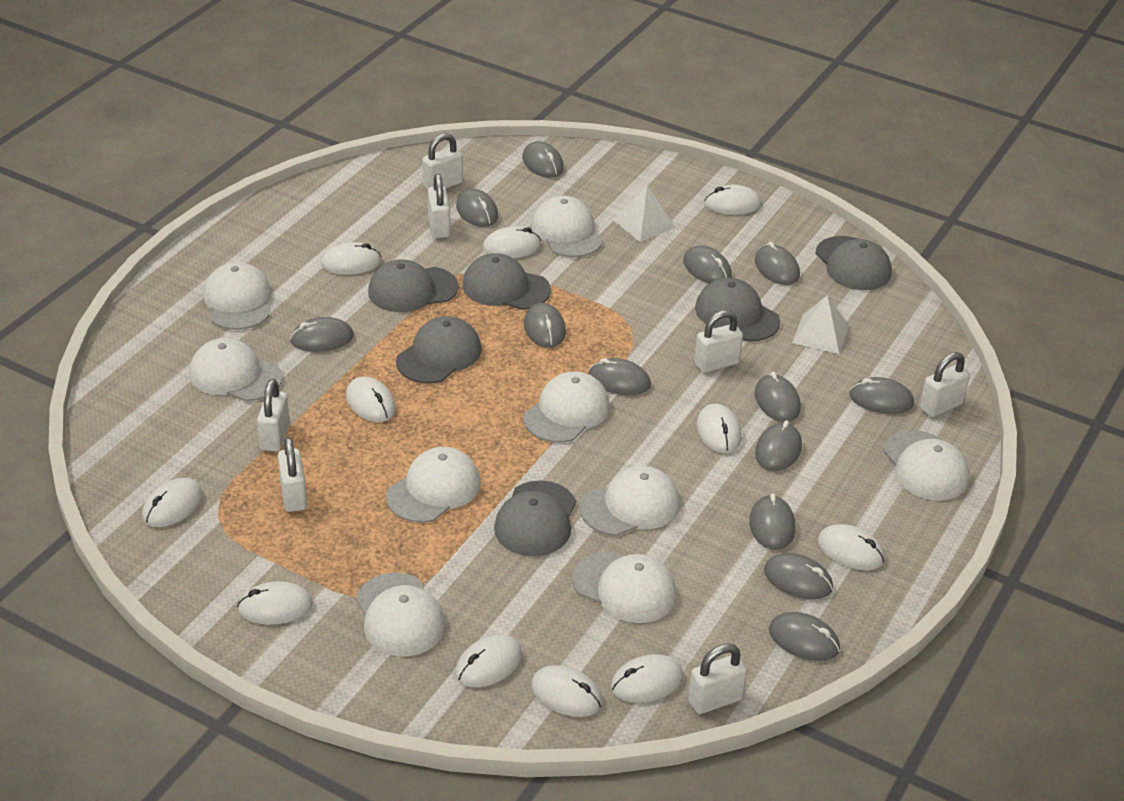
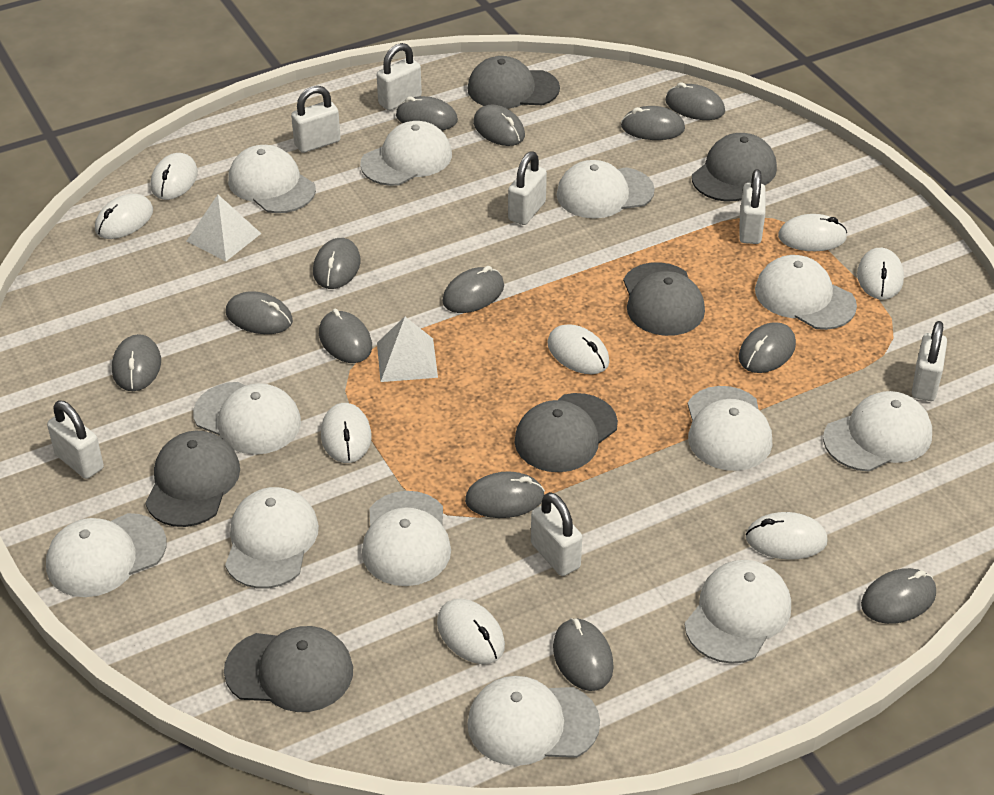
white cap: [189,338,283,401] [203,262,271,330] [356,573,446,656] [386,447,481,523] [524,371,610,443] [532,196,603,257] [572,551,677,623] [580,466,680,536] [883,430,970,501] = 9 -> [46,513,167,597] [193,382,301,455] [225,487,319,589] [228,145,316,213] [360,121,452,186] [362,491,451,586] [467,676,600,766] [557,160,655,218] [685,560,791,664] [688,386,772,471] [755,255,857,330] [823,391,932,472] = 12
white mouse: [142,478,203,527] [237,581,313,625] [321,242,382,275] [346,377,396,422] [455,635,522,687] [483,227,541,258] [531,665,603,717] [611,654,683,703] [696,404,742,453] [704,185,761,215] [817,524,885,570] = 11 -> [95,194,153,239] [150,153,198,200] [321,403,371,463] [437,599,505,664] [547,324,609,374] [746,512,828,560] [778,214,847,251] [857,248,904,300] = 8

